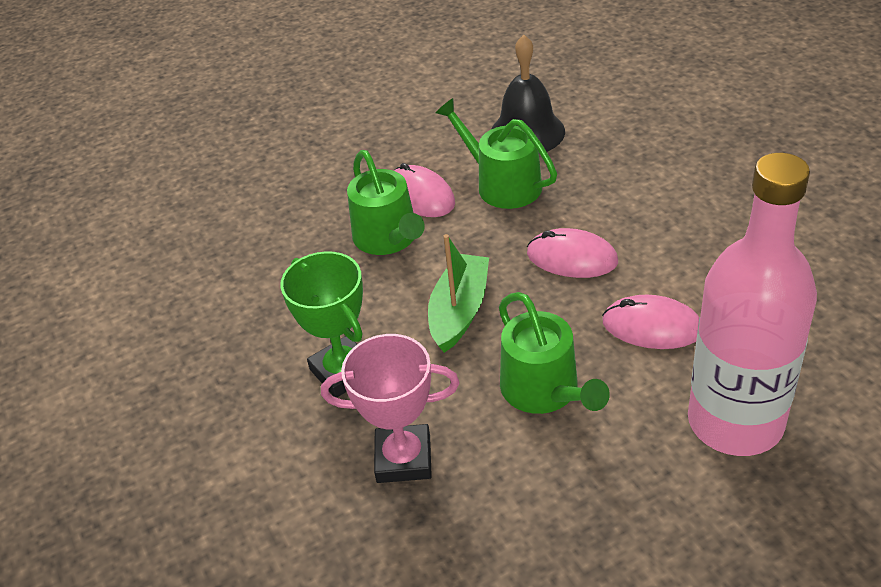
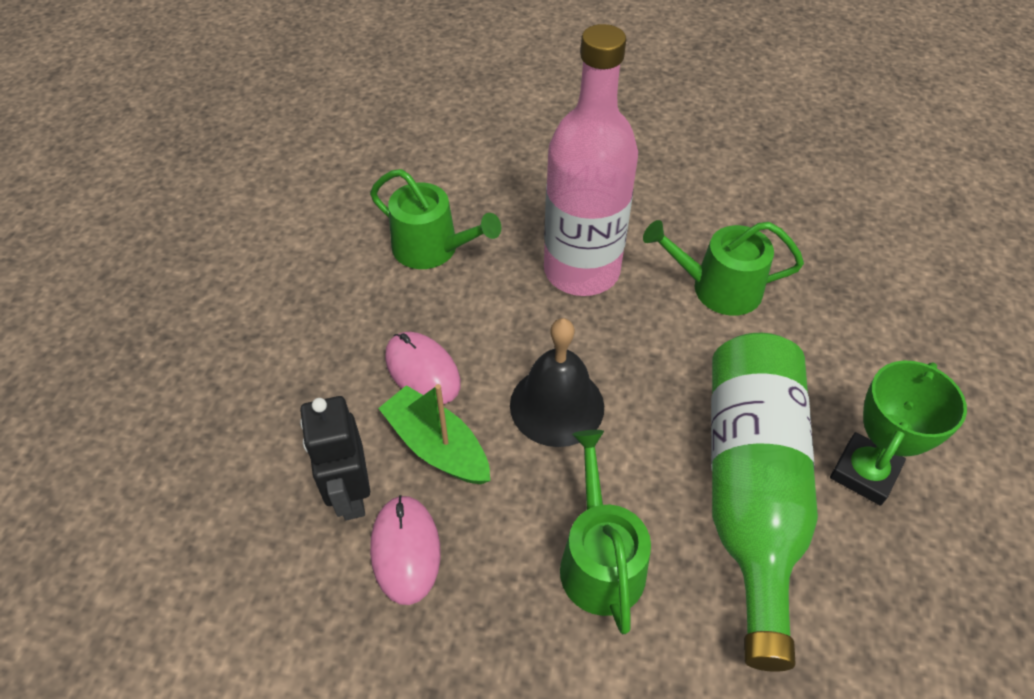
black robot: none = 0 -> [300,396,370,520] = 1
green bottle: none = 0 -> [711,333,818,672] = 1
pink mouse: [394,163,455,217] [527,228,618,278] [602,295,700,349] = 3 -> [370,495,441,605] [385,332,461,404] = 2
pink trophy: [321,334,459,483] = 1 -> none = 0

